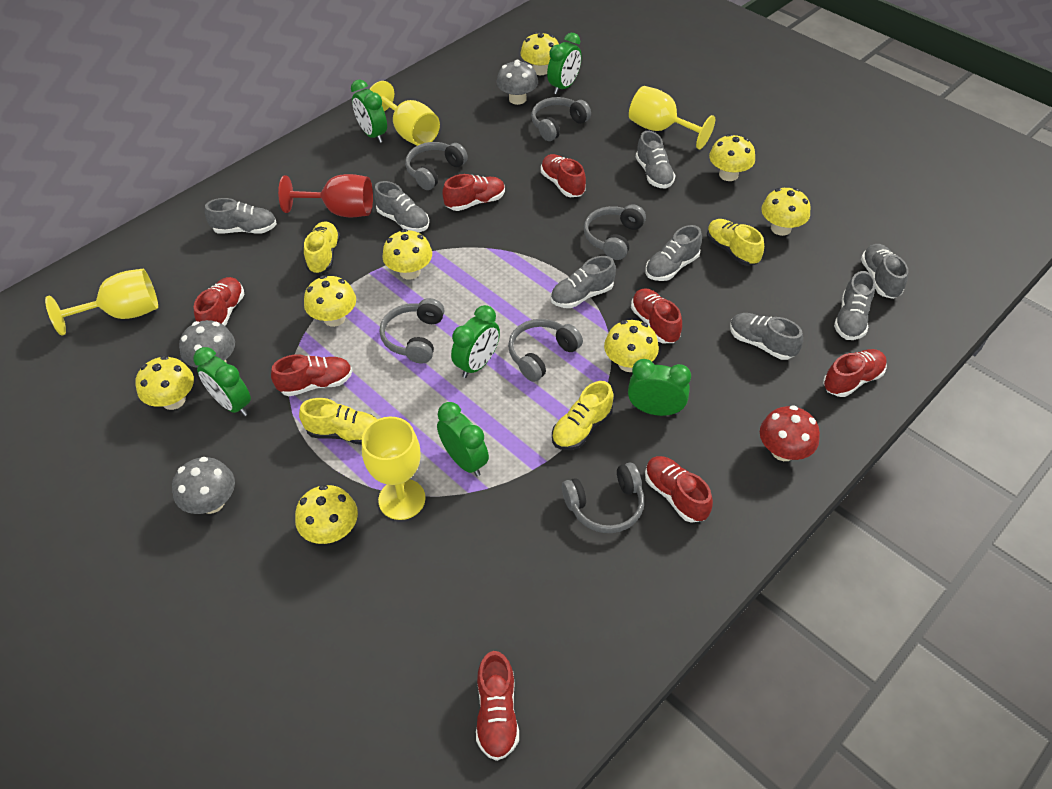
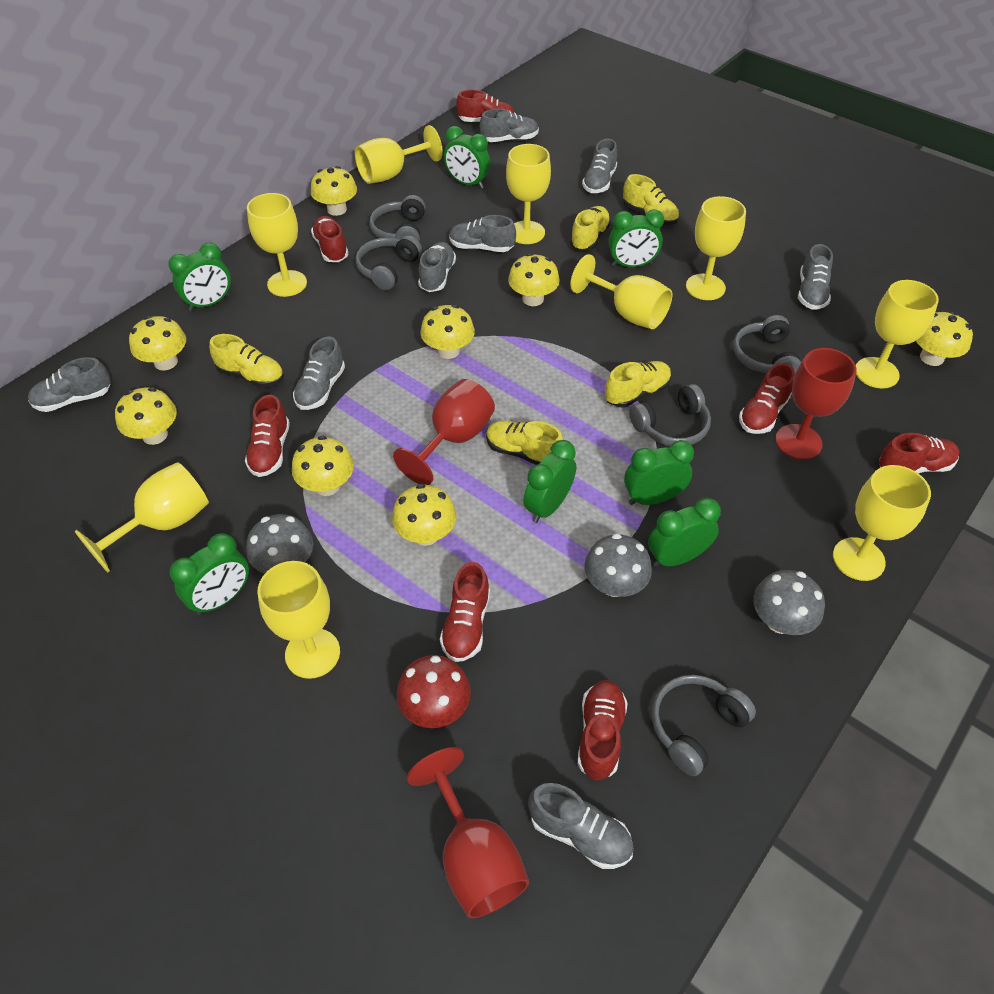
green clock: [193,347,251,416] [351,79,387,143] [437,402,489,476] [451,305,500,378] [547,33,582,94] [628,359,691,416] = 6 -> [168,243,231,311] [170,533,249,615] [444,126,491,189] [523,440,576,523] [609,209,664,267] [624,440,694,505] [648,498,721,567] = 7
grey headphones: [380,298,444,363] [405,142,468,190] [508,319,583,382] [531,97,591,141] [562,462,644,533] [584,204,646,260] = 6 -> [355,235,422,290] [370,195,425,242] [629,384,711,446] [652,675,756,776] [733,315,801,373] = 5
red goblet: [278,174,373,217] = 1 -> [393,379,495,485] [407,747,529,918] [775,348,857,460] = 3
red shoe: [194,277,245,326] [271,354,352,396] [442,174,505,211] [476,651,519,761] [541,154,586,197] [631,288,682,343] [645,456,713,523] [823,349,887,397] = 8 -> [245,395,290,477] [311,216,349,262] [440,562,490,662] [456,90,514,122] [578,680,627,781] [739,363,795,434] [879,433,960,473] = 7
yellow goblet: [45,269,158,336] [362,417,425,520] [369,81,440,146] [629,86,715,150] = 4 -> [75,462,209,572] [247,193,307,297] [257,561,340,679] [355,125,443,184] [506,144,551,244] [570,254,672,329] [686,196,746,300] [833,465,931,581] [856,280,939,388] = 9
yellow shoe: [299,398,377,445] [304,221,340,274] [552,381,613,450] [707,219,764,266] = 4 -> [209,334,284,387] [486,420,564,465] [570,206,611,251] [605,361,672,408] [623,174,679,225] = 5

